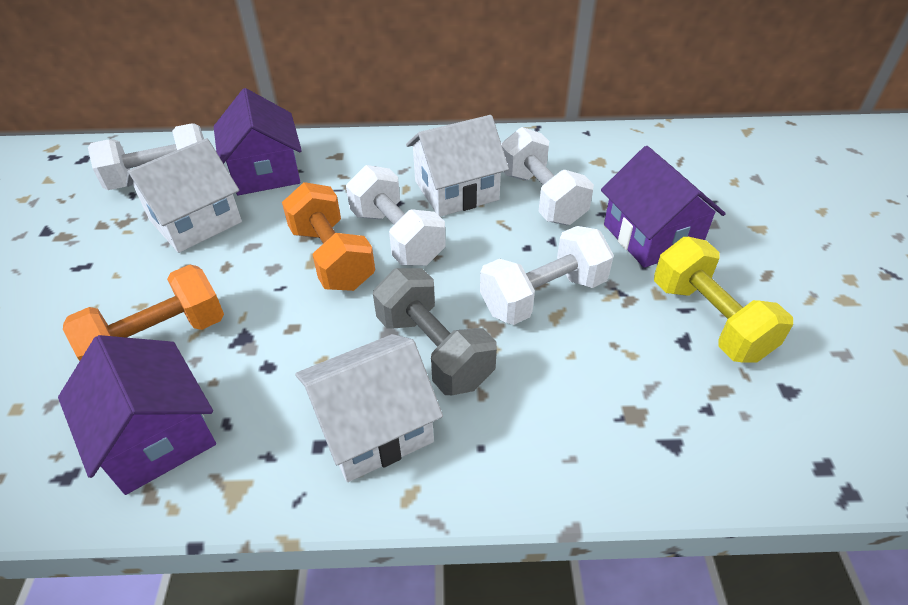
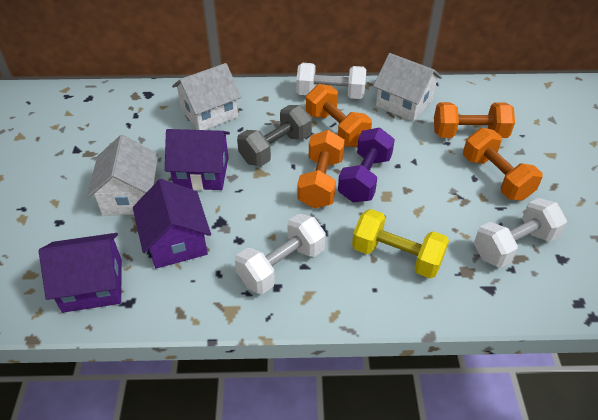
orange dumbbell: [63,265,224,361] [282,182,375,291] = 2 -> [297,130,345,209] [306,84,372,147] [434,102,515,138] [463,128,543,201] = 4
purple dumbbell: none = 0 -> [338,127,395,202] = 1
white dumbbell: [88,123,204,190] [346,165,446,266] [480,226,614,325] [501,127,594,225] = 4 -> [235,214,326,294] [296,63,366,99] [474,198,567,268] = 3

